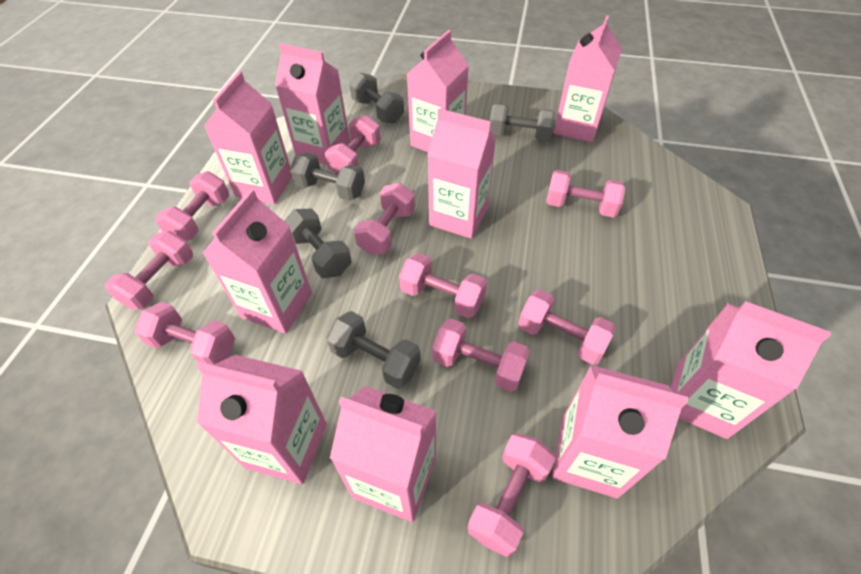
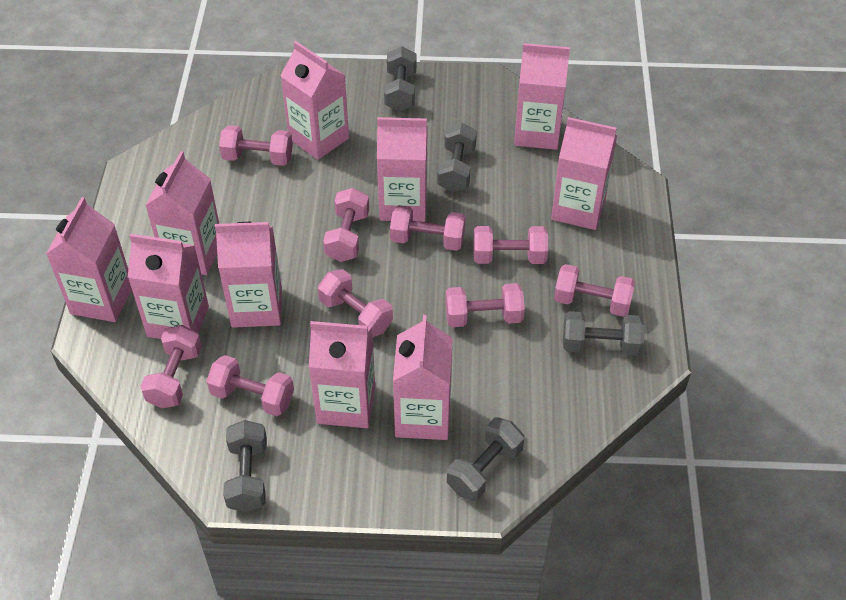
pink dumbbell: [105,231,193,310] [135,302,235,365] [156,171,229,241] [325,115,381,174] [354,183,415,255] [399,253,487,318] [432,319,530,392] [468,433,556,557] [518,289,616,365] [546,170,626,218] = 10 -> [140,325,202,408] [207,355,294,416] [219,125,293,166] [318,269,393,337] [323,188,369,262] [390,205,466,251] [445,283,525,327] [474,226,548,264] [554,264,635,317] = 9

